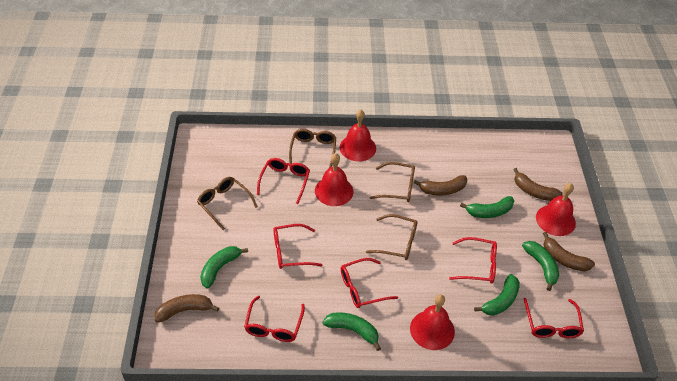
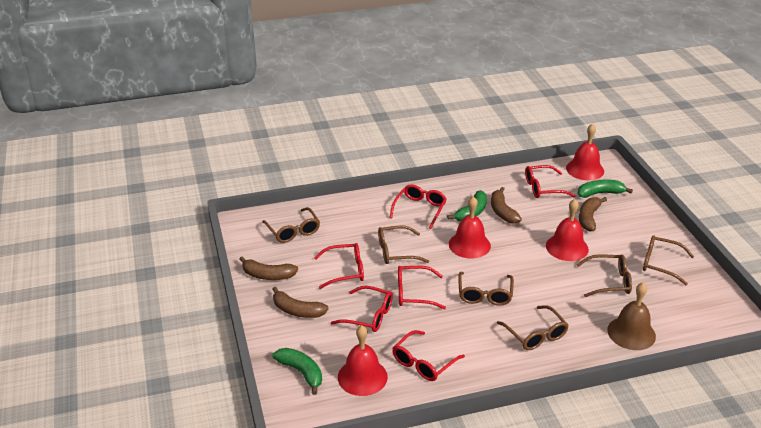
brown bell: none = 0 -> [607,282,656,350] = 1
brown glasses: [197,177,258,230] [289,129,336,168] [366,214,417,260] [370,162,415,202] = 4 -> [262,207,320,243] [378,226,429,264] [458,272,514,306] [497,305,569,350] [576,254,632,297] [643,235,694,285] = 6
green banana: [200,246,248,289] [322,312,381,351] [460,196,514,218] [474,274,520,316] [522,241,559,291] = 5 -> [272,348,322,395] [447,190,487,221] [578,179,633,198] = 3

